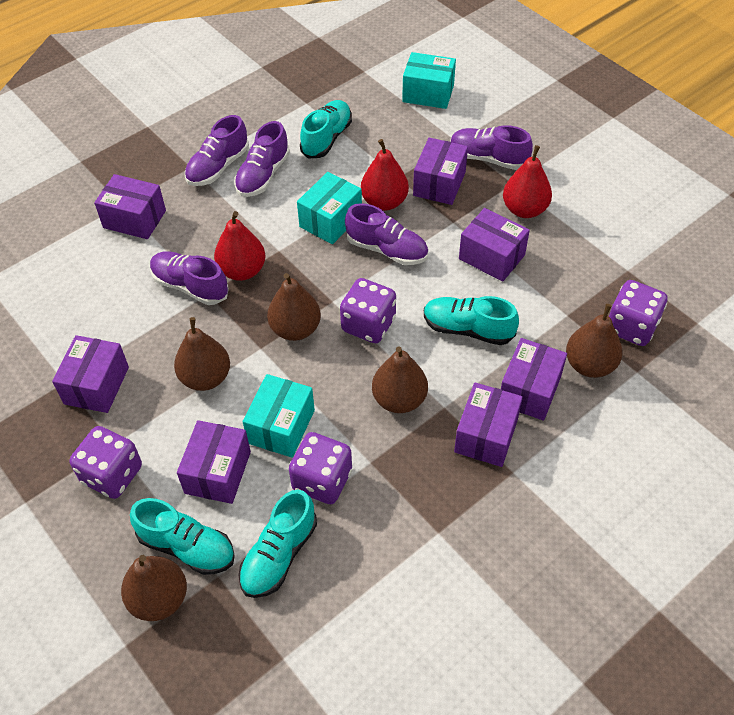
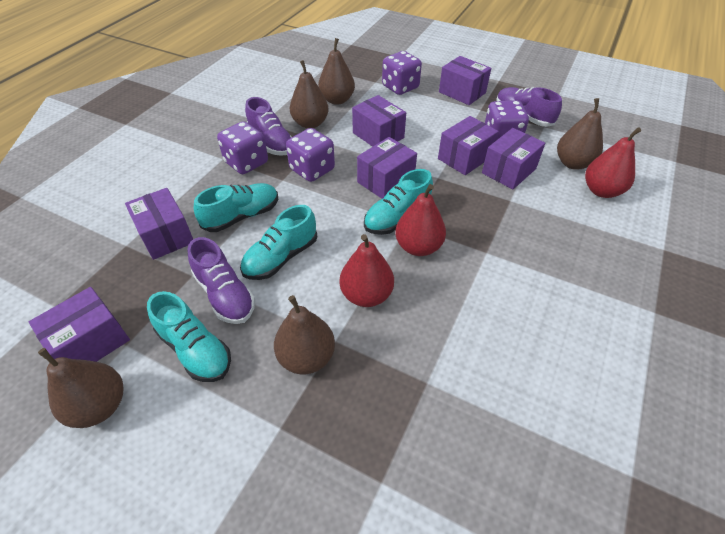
purple shoe: [150,251,229,305] [185,115,249,186] [234,121,290,197] [345,203,428,265] [451,125,533,170] = 5 -> [187,237,255,324] [245,97,292,156] [497,87,562,127] = 3
turquoise box: [243,374,315,458] [297,172,362,244] [402,52,456,109] = 3 -> none = 0

